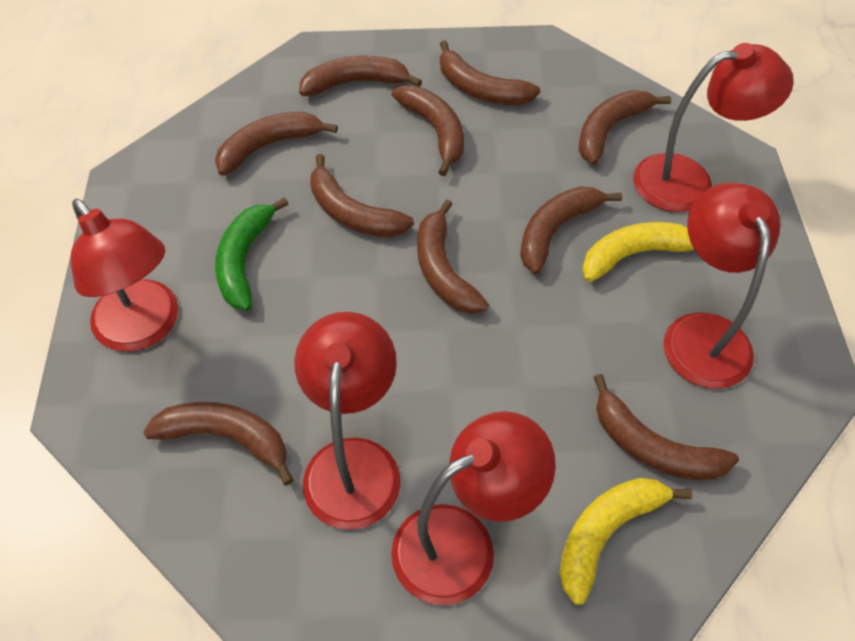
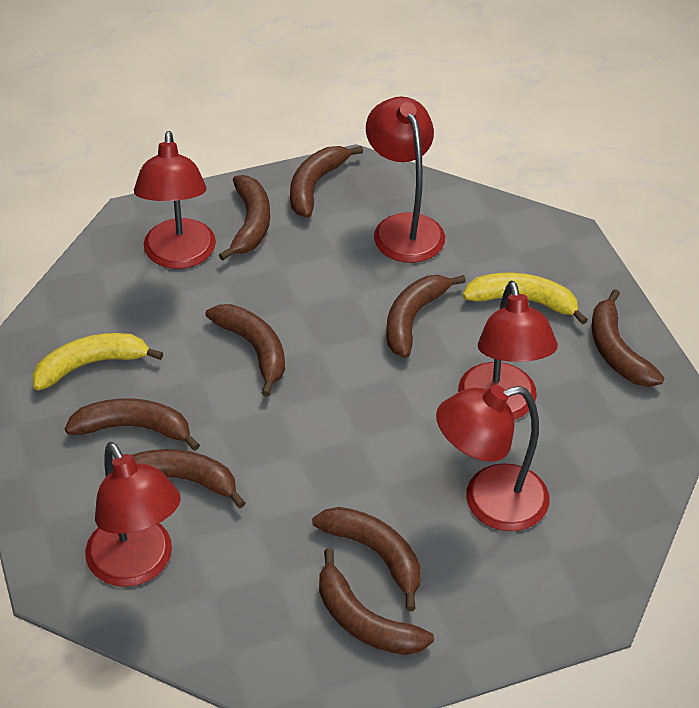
brown banana: [143,402,293,486] [215,112,338,176] [299,56,422,96] [310,154,414,237] [392,85,464,176] [417,199,489,314] [440,40,540,105] [520,186,622,274] [578,90,671,165] [593,374,739,480] = 10 -> [65,398,200,451] [132,449,245,508] [206,304,285,397] [219,175,270,261] [290,146,363,218] [312,507,421,611] [319,549,434,655] [386,275,466,358] [591,289,664,387] = 9
green banana: [215,197,289,310] = 1 -> none = 0

